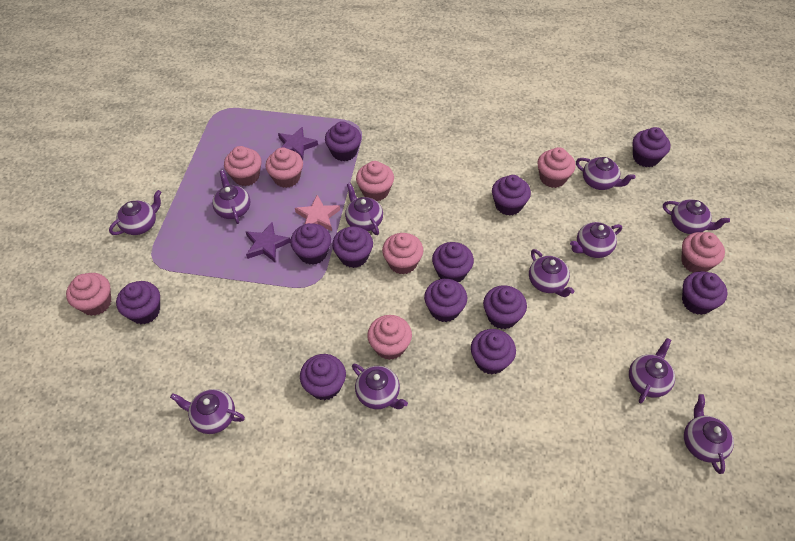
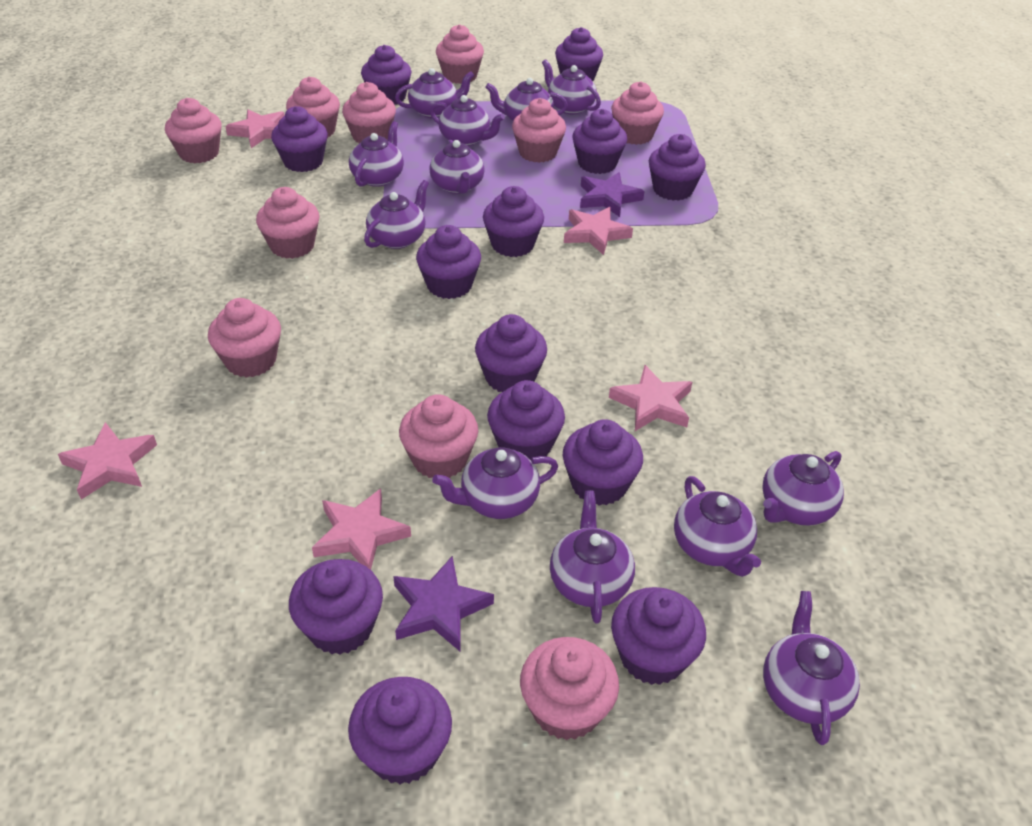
pink cupcake: [66,273,111,316] [224,146,262,186] [265,147,303,188] [356,161,394,201] [367,315,412,360] [382,233,423,275] [537,147,576,188] [681,232,725,273] = 8 -> [165,98,222,163] [208,298,281,377] [256,187,320,259] [286,77,340,138] [342,82,396,143] [399,394,478,478] [436,24,484,84] [512,98,566,163] [520,637,619,740] [611,82,664,145] = 10
pink star: [295,195,340,231] = 1 -> [58,422,157,500] [225,109,285,148] [312,489,411,570] [564,207,633,255] [609,365,692,431] = 5
purple cupcake: [116,281,160,324] [290,223,331,265] [300,354,346,400] [325,121,361,161] [332,226,373,268] [424,279,467,322] [432,242,474,282] [471,329,516,374] [483,285,527,329] [492,175,531,216] [633,127,670,168] [682,271,728,315] = 12 -> [271,106,328,172] [289,559,383,655] [348,677,452,785] [361,45,411,105] [416,225,481,299] [475,314,547,392] [483,186,544,257] [487,380,565,460] [555,27,603,81] [562,419,643,506] [572,109,627,174] [611,587,706,685] [649,134,706,201] = 13
purple teapot: [109,190,161,235] [170,389,245,434] [212,170,250,224] [345,183,383,235] [352,364,408,409] [529,249,575,297] [570,222,622,258] [576,157,636,190] [629,338,675,404] [663,199,730,234] [684,394,734,474] = 11 -> [349,121,404,187] [364,180,429,249] [395,68,475,118] [429,139,485,194] [430,95,505,146] [432,447,558,519] [485,78,568,121] [542,59,601,114] [550,490,635,624] [674,476,761,577] [762,451,844,525] [763,591,860,745] = 12

